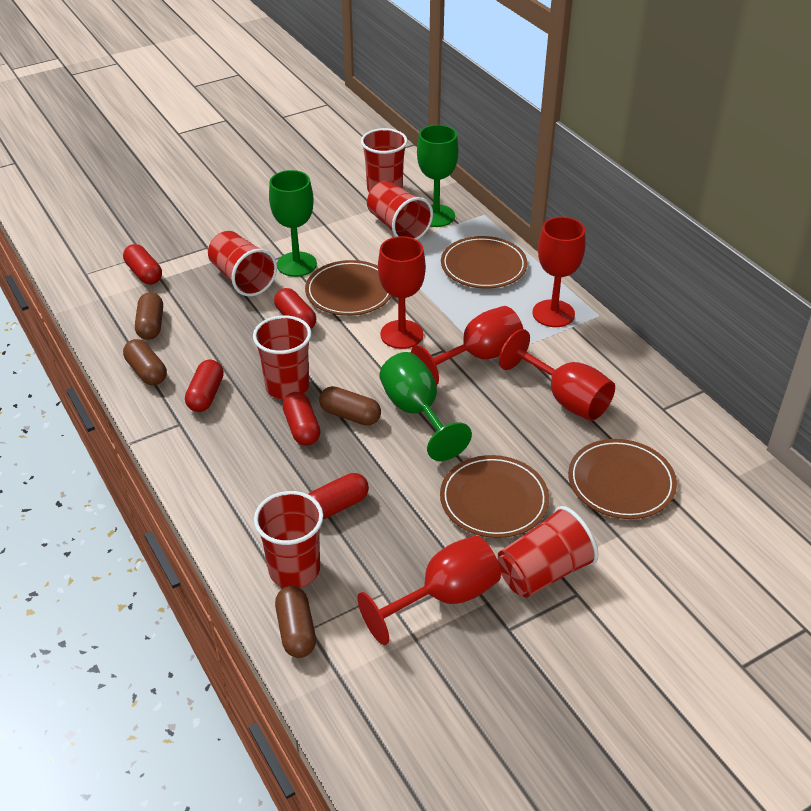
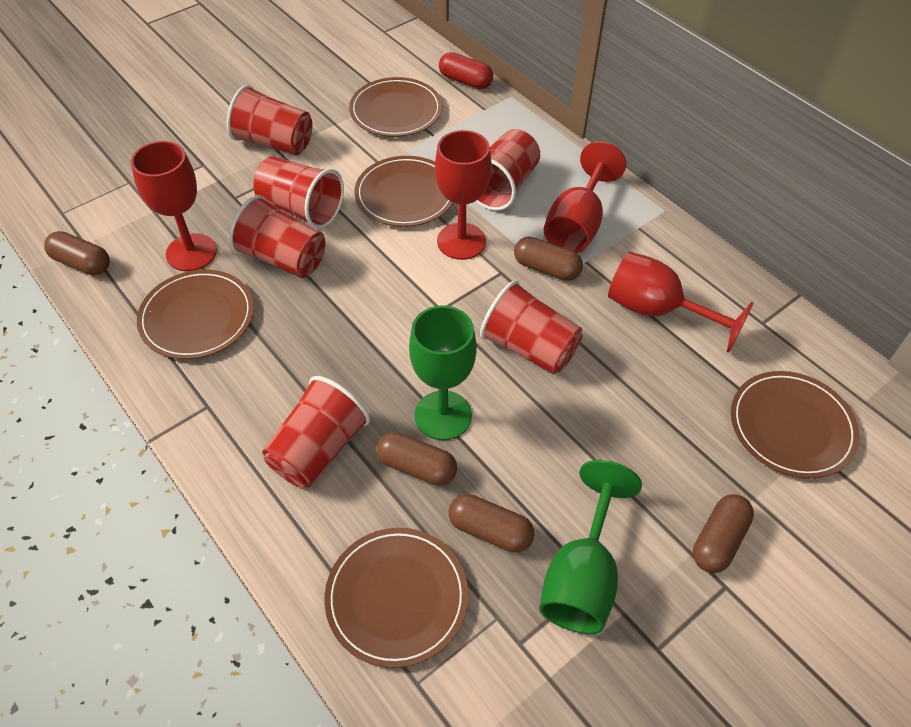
brown capsule: [123,339,167,386] [135,292,163,340] [275,586,316,658] [319,386,381,426] = 4 -> [44,231,110,275] [376,432,457,486] [449,494,534,552] [514,237,583,281] [693,494,754,573] = 5
brown plate: [305,260,392,316] [440,455,549,538] [441,236,528,289] [568,439,677,519] = 4 -> [137,270,254,359] [324,528,468,668] [349,77,442,137] [354,156,453,227] [731,371,860,479] = 5
green goblet: [269,170,317,277] [380,352,472,461] [417,125,459,227] = 3 -> [409,305,477,440] [539,460,642,634] = 2
red capsule: [123,244,162,285] [185,360,224,412] [274,288,316,329] [282,392,321,446] [308,473,369,519] = 5 -> [439,52,493,89] = 1
red goblet: [357,535,501,645] [378,236,426,349] [411,306,523,386] [499,329,615,421] [533,217,585,327] = 5 -> [131,141,217,271] [435,130,491,260] [543,141,626,253] [608,252,754,353] = 4

